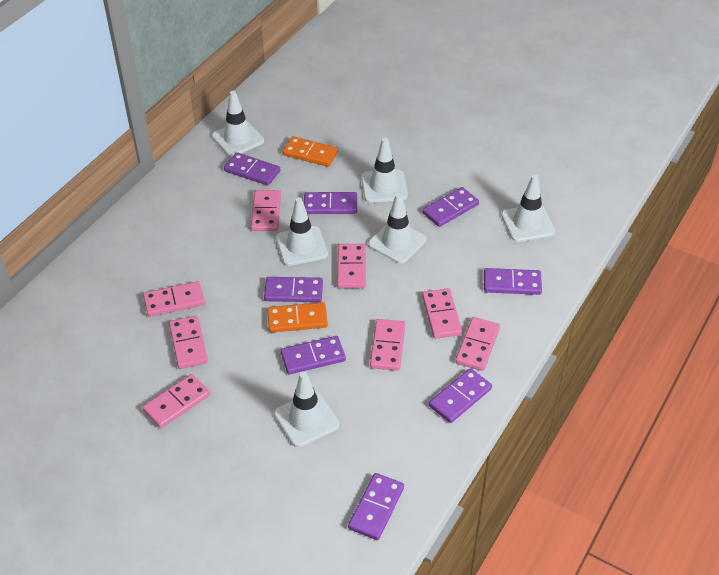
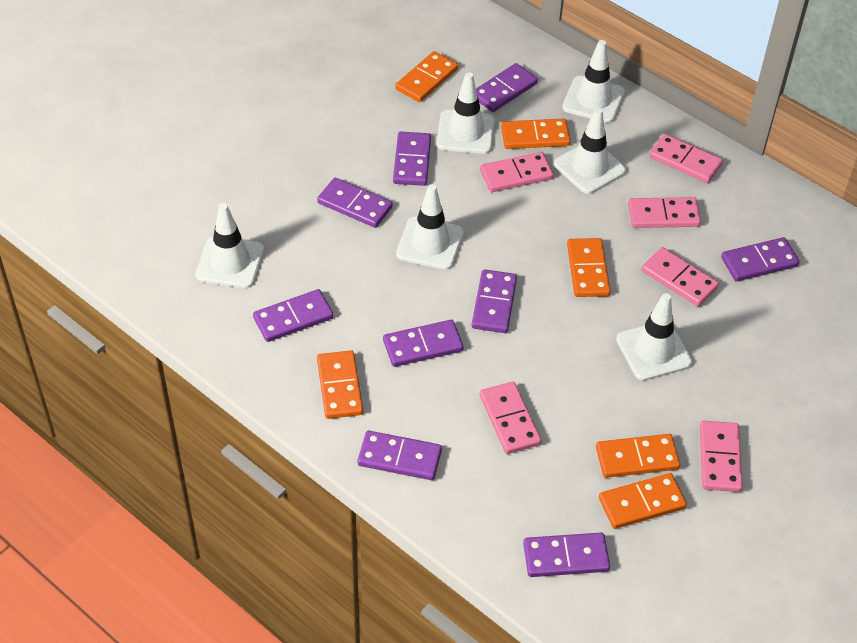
orange domino: [267,302,328,332] [283,136,338,167] = 2 -> [317,350,363,419] [395,51,458,102] [501,118,571,149] [567,238,611,297] [596,434,680,478] [599,473,687,529] = 6
pink domino: [142,374,210,428] [143,281,205,317] [169,316,208,369] [251,190,281,231] [337,244,366,288] [370,319,405,371] [422,288,462,339] [455,317,500,371] = 8 -> [480,152,554,192] [480,382,541,454] [628,197,701,228] [642,247,719,307] [649,134,723,183] [700,420,743,492] = 6
purple domino: [224,152,280,186] [264,277,323,302] [281,336,346,374] [304,192,357,214] [348,473,404,540] [423,187,479,227] [429,368,492,423] [484,268,542,295] = 8 -> [253,289,334,342] [317,178,393,228] [358,431,442,480] [383,320,464,367] [393,132,431,186] [472,269,517,333] [476,63,538,112] [523,533,610,577] [721,237,800,281] = 9

